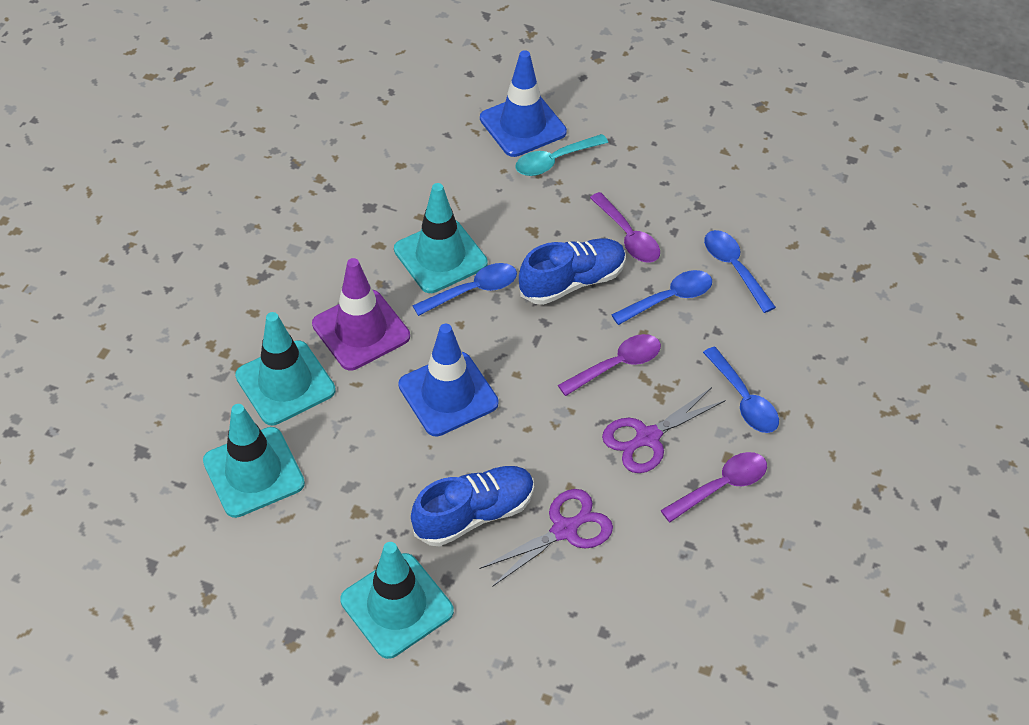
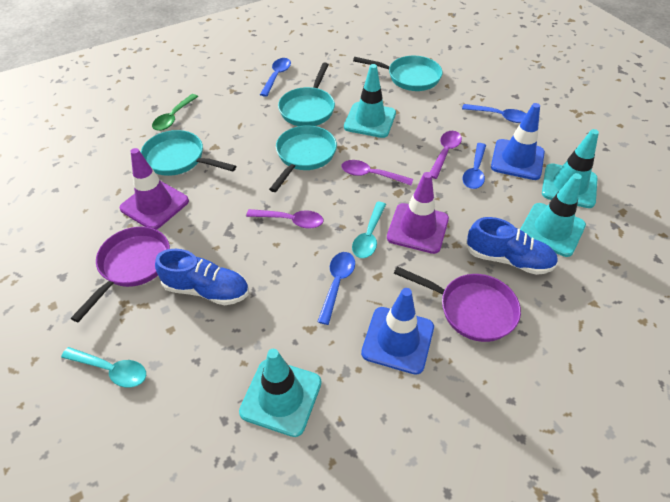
green spoon: none = 0 -> [152,94,198,131] = 1
purple pan: none = 0 -> [71,227,170,322] [394,266,521,342] = 2
purple scissors: [479,489,613,587] [602,387,726,473] = 2 -> none = 0
purple traffic cone: [312,258,410,371] = 1 -> [120,148,189,230] [387,172,449,254] = 2
turquoise pan: none = 0 -> [141,130,236,176] [269,125,337,192] [278,63,335,126] [353,56,443,91] = 4
turquoise spoon: [515,134,608,176] = 1 -> [61,347,146,388] [352,202,386,258] = 2

